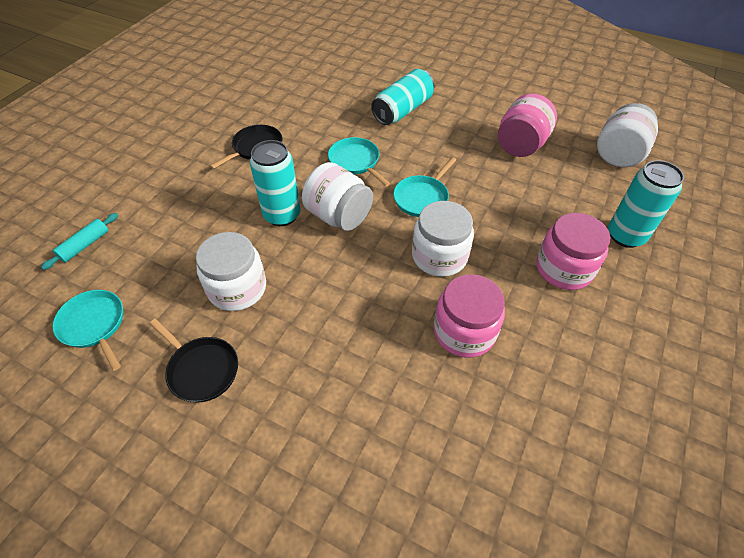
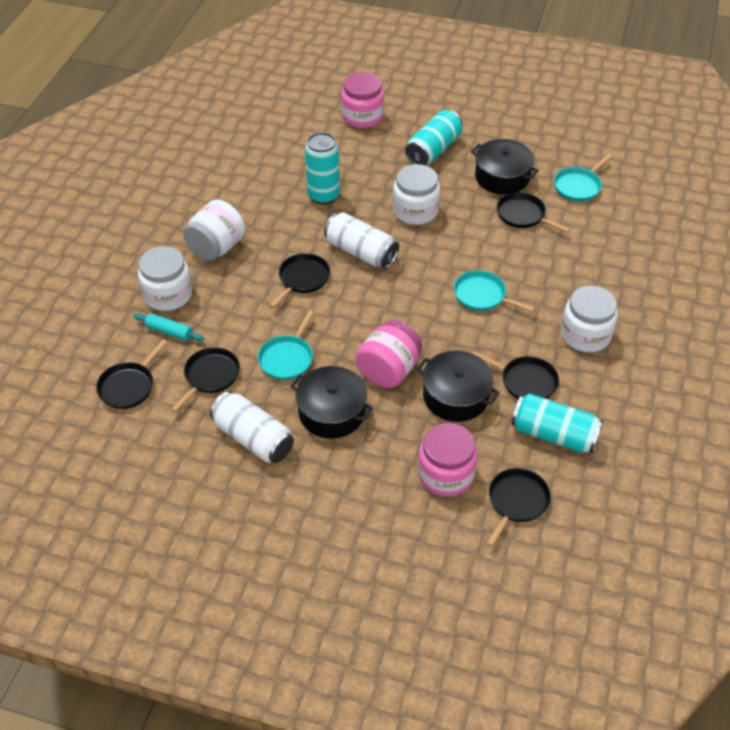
black pan: [150,319,238,403] [210,125,282,169] = 2 -> [96,339,167,409] [171,347,240,412] [269,253,330,308] [472,351,559,399] [486,468,551,547] [497,192,570,232] = 6
black pot: none = 0 -> [290,366,373,439] [416,350,500,422] [471,139,539,195] = 3
white can: none = 0 -> [210,391,294,463] [324,212,399,269] = 2

